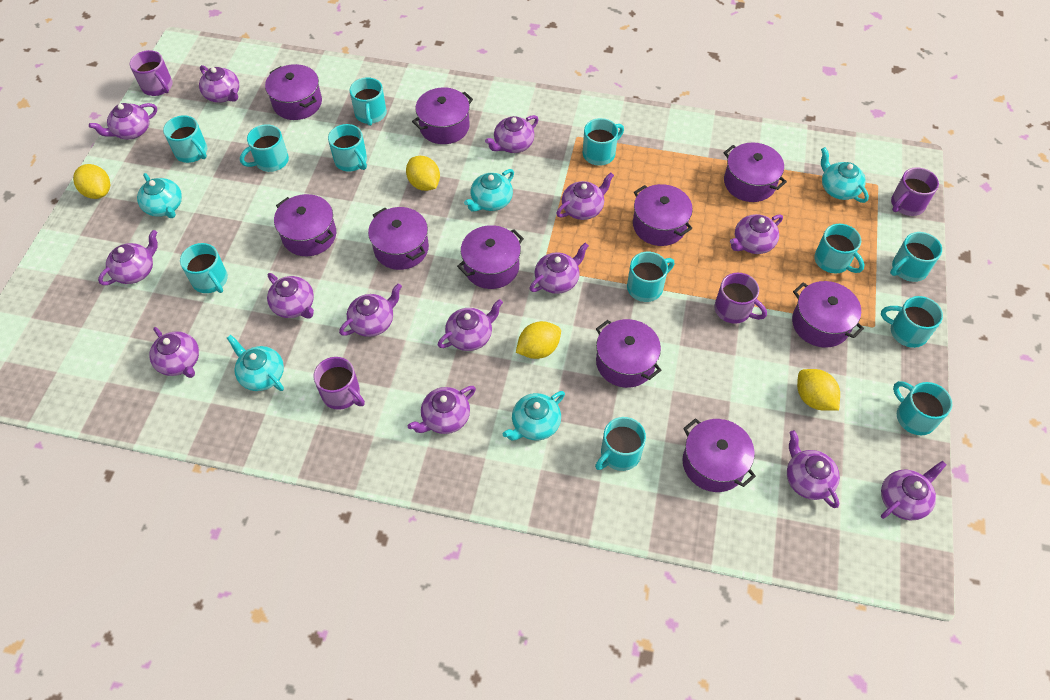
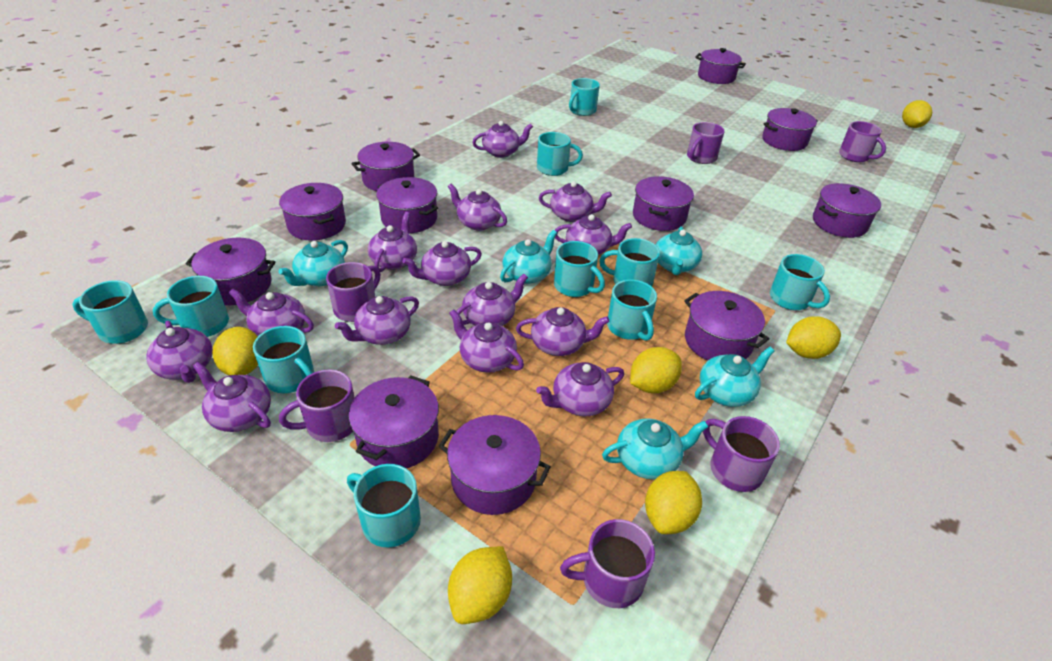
purple mug: [130,50,173,96] [314,357,365,410] [714,273,767,324] [891,167,939,216] = 4 -> [279,369,355,442] [326,262,380,322] [560,519,655,608] [687,122,725,164] [703,416,780,492] [839,121,886,162] = 6
purple pot: [265,64,322,120] [274,194,336,256] [368,207,429,270] [412,87,473,144] [457,225,524,289] [596,319,661,388] [633,184,693,246] [682,418,756,492] [724,142,787,202] [792,281,864,348] = 10 -> [186,238,275,305] [279,183,346,241] [348,376,439,468] [352,142,420,191] [376,177,438,233] [438,415,551,515] [633,176,694,231] [684,291,769,360] [695,48,746,84] [762,108,818,151] [813,183,881,238] = 11
turquoise mug: [163,115,207,163] [180,243,228,293] [240,124,289,172] [328,124,367,172] [349,77,387,126] [583,118,624,166] [595,417,646,471] [627,252,674,302] [814,224,864,273] [881,296,943,348] [890,232,942,282] [893,381,952,435] = 12 -> [73,280,148,344] [153,276,229,337] [253,326,314,393] [347,464,421,547] [537,132,583,176] [554,241,605,297] [569,78,600,116] [599,238,660,286] [607,280,657,341] [770,254,830,310] = 10
yellow lemon: [73,164,110,199] [406,156,440,191] [516,321,561,359] [797,369,840,411] = 4 -> [213,327,258,375] [448,546,512,624] [630,347,682,393] [645,471,702,534] [786,316,841,359] [902,100,932,128] = 6

